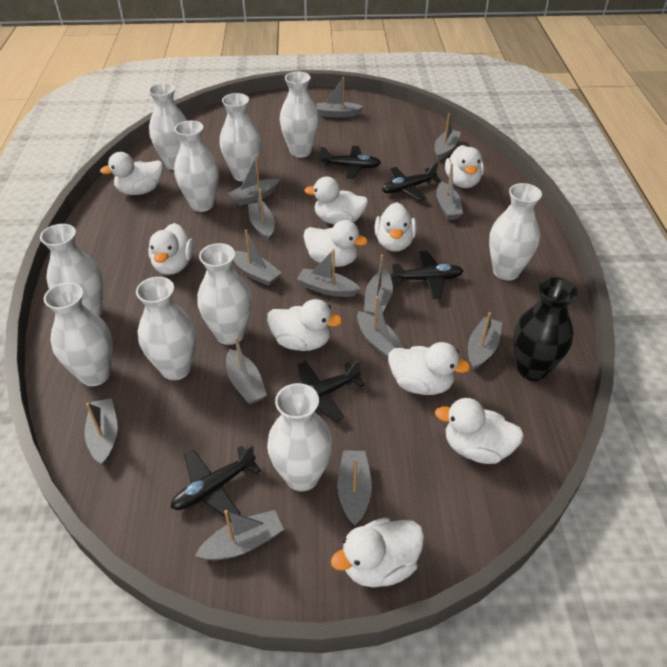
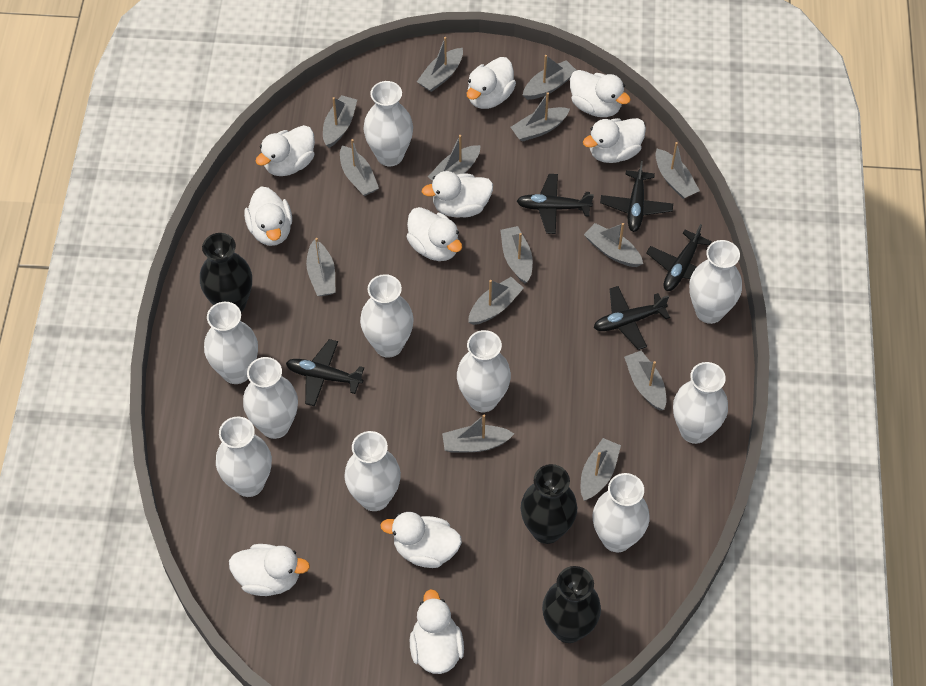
black vase: [513,277,578,381] = 1 -> [200,233,252,313] [521,464,577,544] [542,566,601,643] = 3

